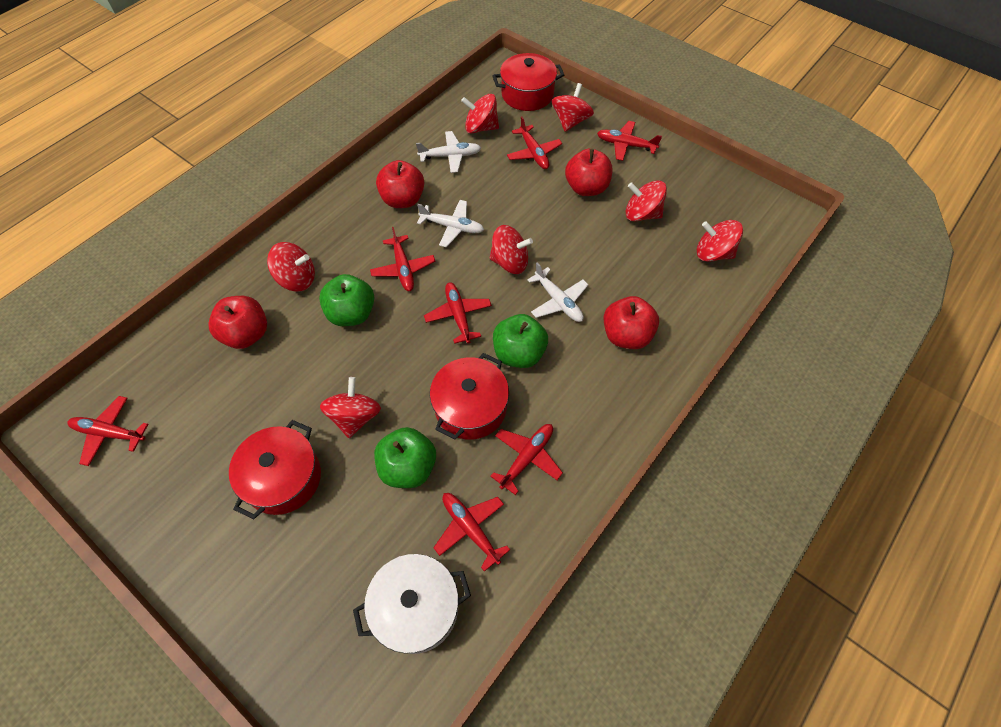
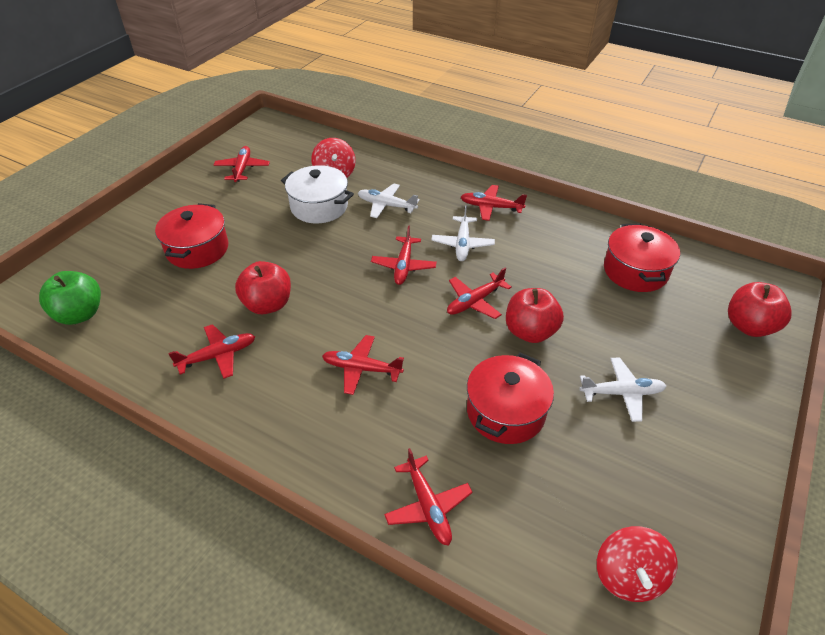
green apple: [319,274,374,326] [374,427,436,488] [493,314,548,368] = 3 -> [39,271,101,325] = 1
red apple: [209,296,267,349] [376,160,424,208] [565,149,612,196] [604,296,659,349] = 4 -> [235,261,291,314] [506,288,564,343] [728,282,791,337] = 3
red spinning top: [267,242,315,291] [320,377,381,438] [461,94,499,134] [490,225,533,274] [552,83,594,132] [626,180,667,221] [697,220,743,262] = 7 -> [311,138,356,178] [597,526,677,602] = 2

